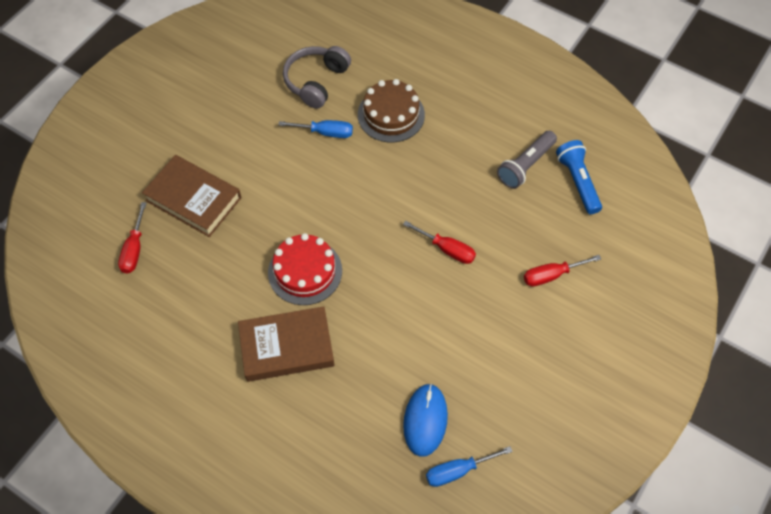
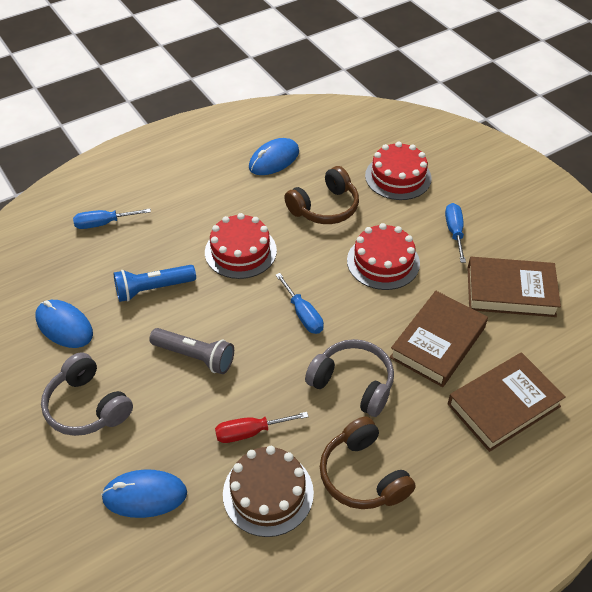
blue mouse: [403,383,448,457] = 1 -> [35,300,93,348] [101,469,187,518] [249,138,299,175] = 3
blue screwdriver: [278,120,353,138] [426,446,513,487] = 2 -> [73,209,151,229] [276,273,324,334] [445,203,466,263] = 3
brown book: [142,155,241,237] [238,306,335,382] = 2 -> [389,291,488,387] [448,353,566,452] [467,257,561,317] = 3
brown headphones: none = 0 -> [284,166,359,224] [320,417,416,509] = 2
grey headphones: [283,46,351,109] = 1 -> [41,352,133,436] [305,339,394,417] = 2
red cake: [268,233,342,305] = 1 -> [205,213,277,279] [347,223,420,290] [365,142,432,200] = 3
red screwdriver: [118,202,147,273] [403,221,476,264] [524,255,601,287] = 3 -> [215,412,309,443] = 1

